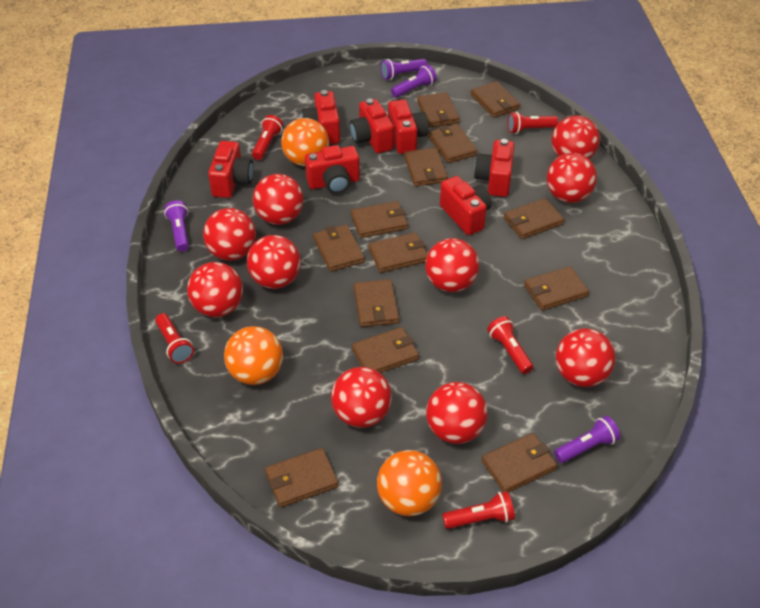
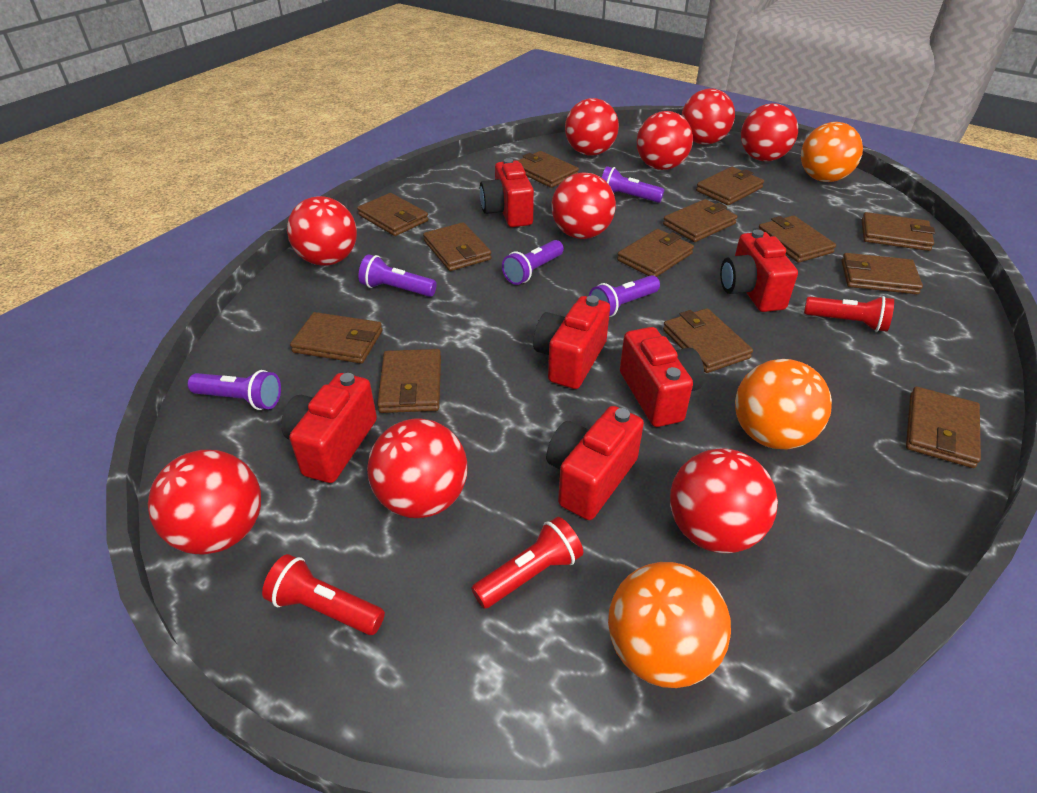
purple flashlight: [164,200,189,252] [380,59,427,80] [391,64,437,98] [554,416,620,463] = 4 -> [188,370,281,410] [359,254,437,297] [502,240,564,285] [589,275,660,317] [602,166,665,203] = 5
red ball: [187,262,243,317] [203,208,256,261] [247,235,301,289] [253,174,304,225] [331,367,392,428] [425,238,479,292] [426,382,488,444] [547,153,597,203] [551,116,600,159] [556,328,616,387] = 10 -> [148,450,261,555] [287,196,357,266] [367,419,468,518] [551,172,616,239] [565,98,619,156] [637,111,693,170] [670,448,778,553] [682,88,735,145] [741,103,798,161] = 9
red camera: [208,141,253,198] [301,90,340,144] [305,145,360,194] [350,99,394,153] [388,99,429,154] [440,176,492,235] [474,139,515,197] = 7 -> [281,373,377,483] [480,158,534,227] [533,296,610,389] [546,406,644,520] [620,327,705,427] [720,230,798,312] = 6
red flashlight: [155,313,194,364] [252,115,283,160] [442,491,515,529] [487,316,534,374] [508,112,558,134] = 5 -> [262,554,385,635] [471,517,583,609] [804,296,894,332] = 3

